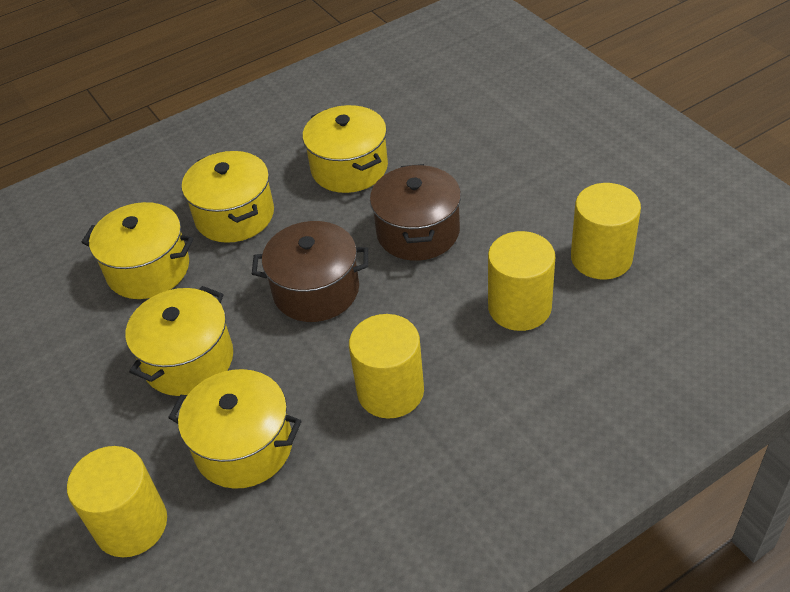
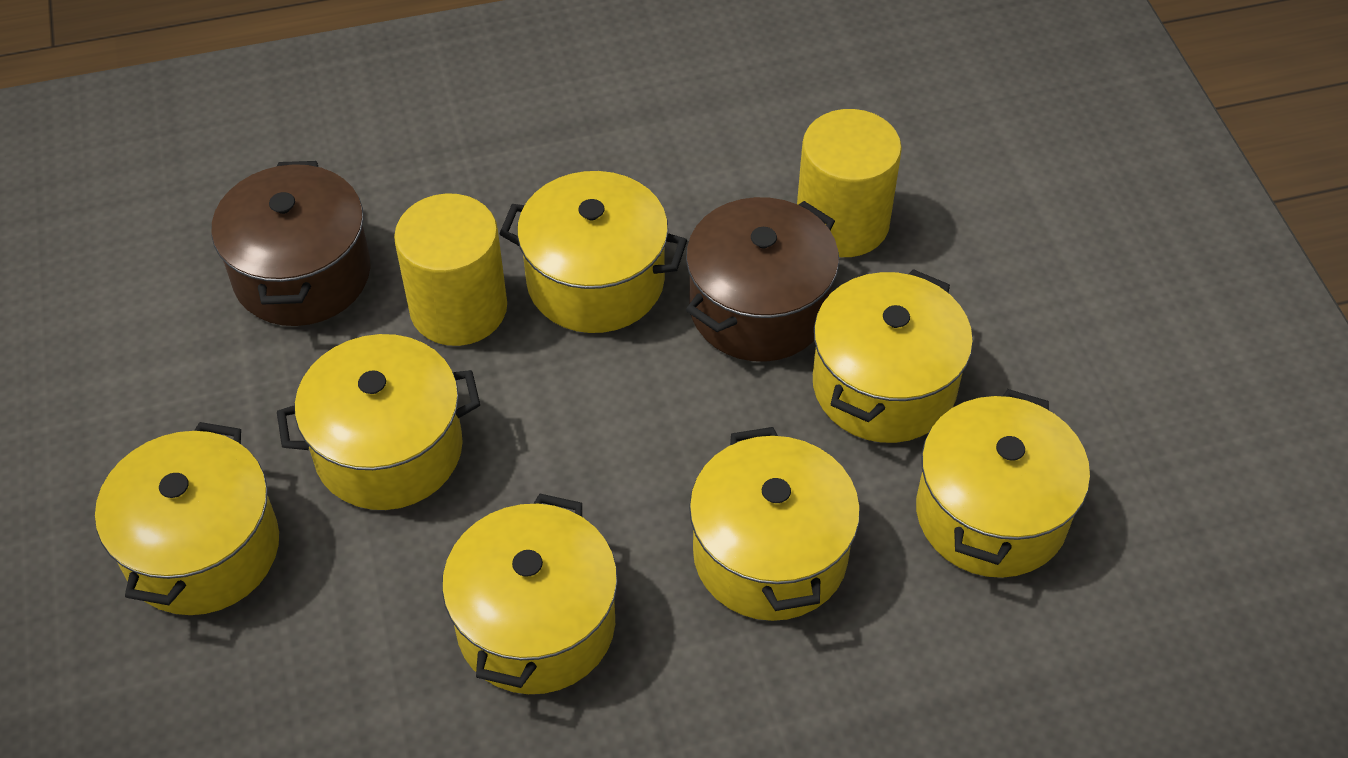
yellow cylinder: [67,446,167,557] [349,314,424,419] [488,231,555,331] [571,183,641,280] = 4 -> [394,193,507,346] [797,109,902,257] = 2
yellow pot: [82,202,194,299] [125,286,233,396] [168,369,301,489] [182,151,274,243] [303,105,388,193] = 5 -> [95,422,279,615] [277,334,480,510] [442,494,618,694] [499,171,687,333] [689,427,860,621] [813,269,973,443] [916,389,1090,578] = 7

